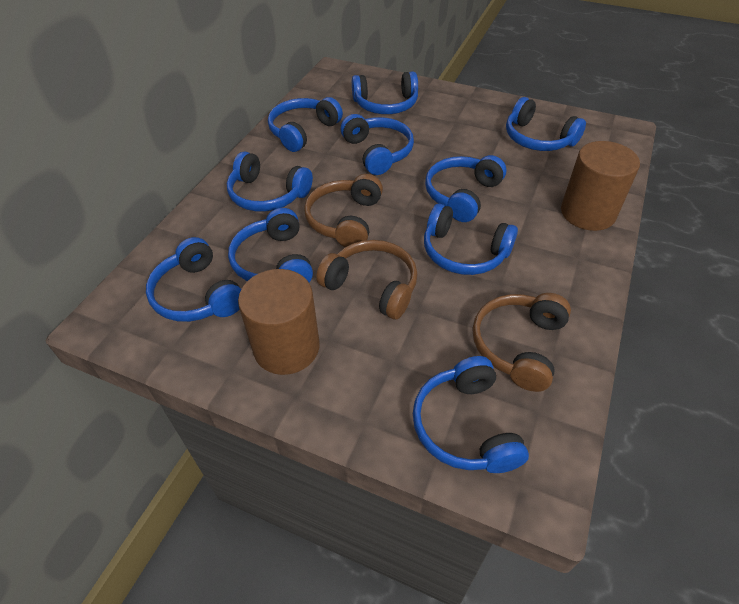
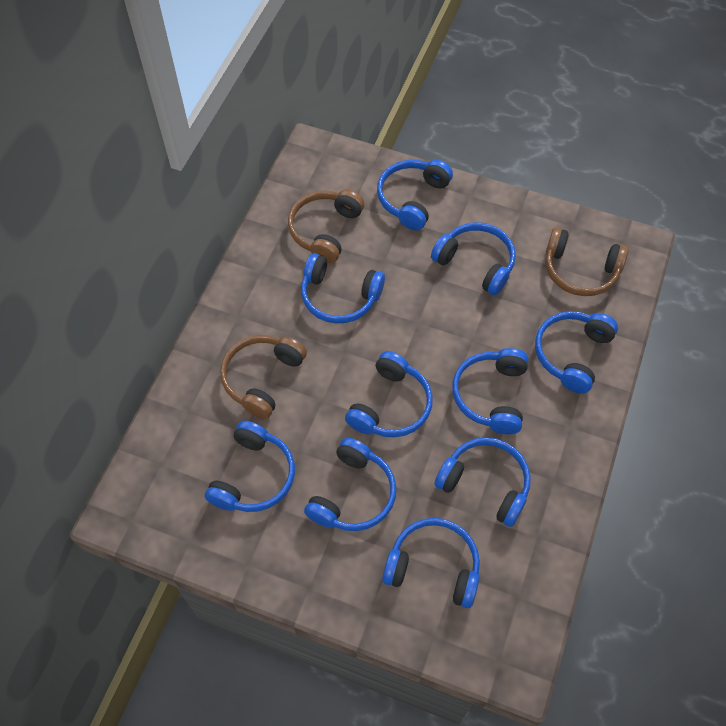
brown cylinder: [238,269,320,375] [561,141,640,231] = 2 -> none = 0

